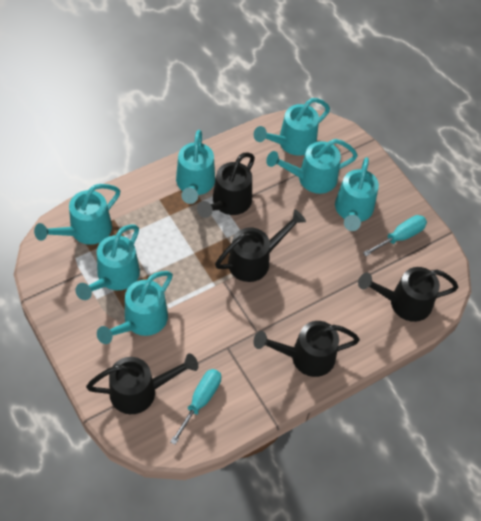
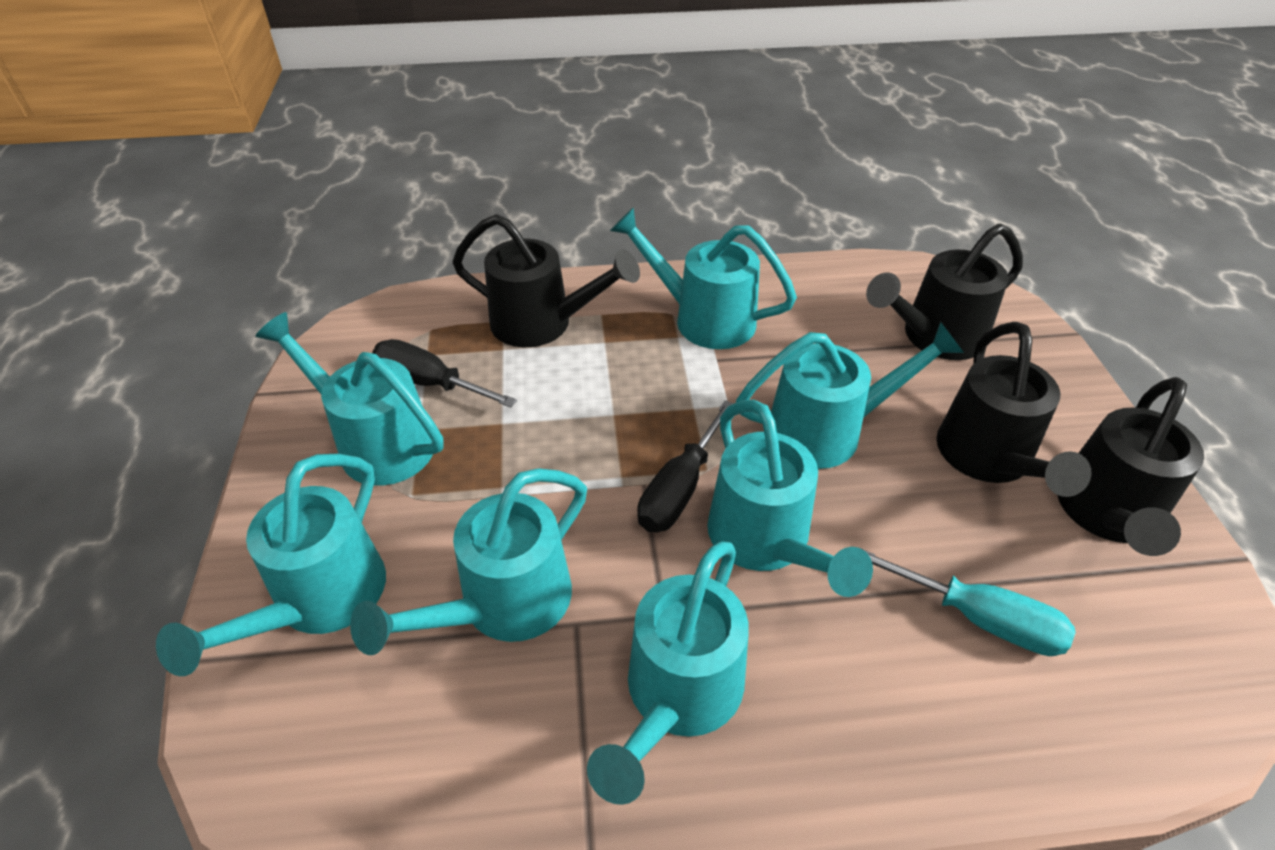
black screwdriver: none = 0 -> [372,339,517,408] [637,400,734,533] = 2
black watering can: [86,353,198,414] [197,152,255,218] [215,209,306,282] [253,321,360,377] [358,267,458,322] = 5 -> [452,214,640,347] [866,224,1023,360] [936,322,1092,497] [1057,377,1204,556] = 4
turquoise screwdriver: [170,369,221,445] [363,215,427,256] = 2 -> [860,548,1075,656] = 1

